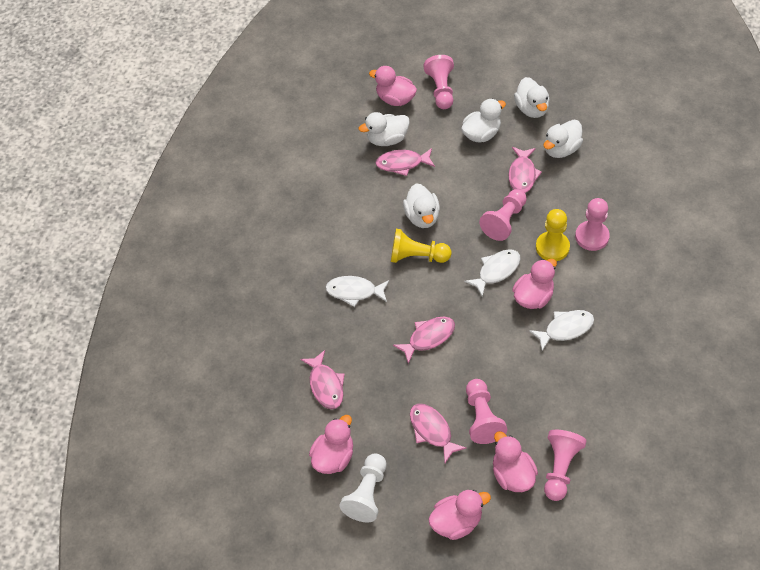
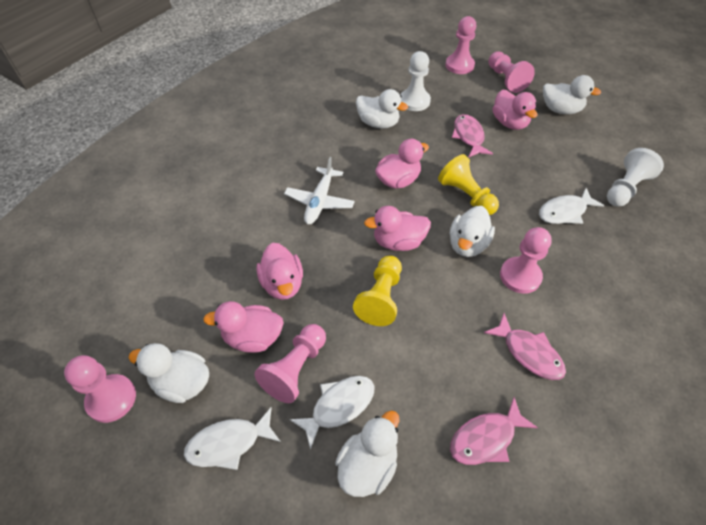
pink fish: [300,350,345,409] [375,148,435,176] [393,317,455,364] [410,404,467,463] [509,147,542,193] = 5 -> [450,397,538,465] [452,114,493,158] [484,313,566,380] = 3
white pawn: [339,453,386,522] = 1 -> [400,51,431,111] [607,148,664,207] = 2
white plane: none = 0 -> [284,157,355,225] = 1

